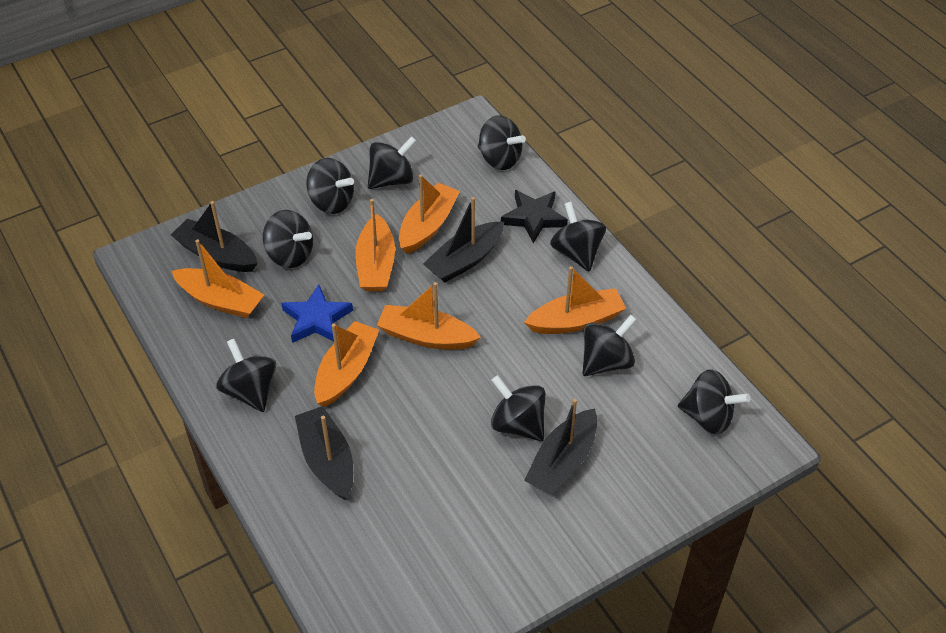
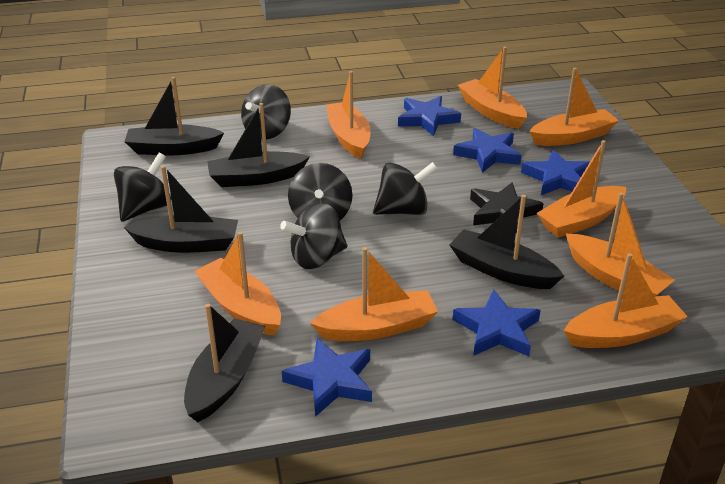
black boat: [171,201,258,272] [295,406,353,500] [423,197,504,282] [524,399,597,495] = 4 -> [124,77,224,155] [124,166,238,253] [184,304,266,422] [207,103,310,187] [450,195,564,289] = 5
black spinning top: [216,339,276,412] [263,210,313,268] [307,158,354,214] [368,136,416,189] [478,115,526,170] [491,375,546,441] [550,202,606,271] [583,315,637,376] [678,369,751,435] = 9 -> [114,153,171,222] [241,84,291,140] [280,203,347,269] [288,163,352,220] [373,162,438,215] = 5
blue star: [281,284,353,343] = 1 -> [282,338,372,417] [398,96,461,136] [453,128,522,173] [453,290,541,356] [521,150,590,195] = 5
orange boat: [172,240,264,318] [314,321,379,407] [355,199,395,291] [377,282,481,350] [399,174,460,254] [524,266,626,334] = 6 -> [195,232,281,336] [310,247,438,341] [326,71,371,159] [458,46,527,129] [529,68,619,146] [537,140,626,238] [563,253,688,348] [566,192,675,297] = 8

